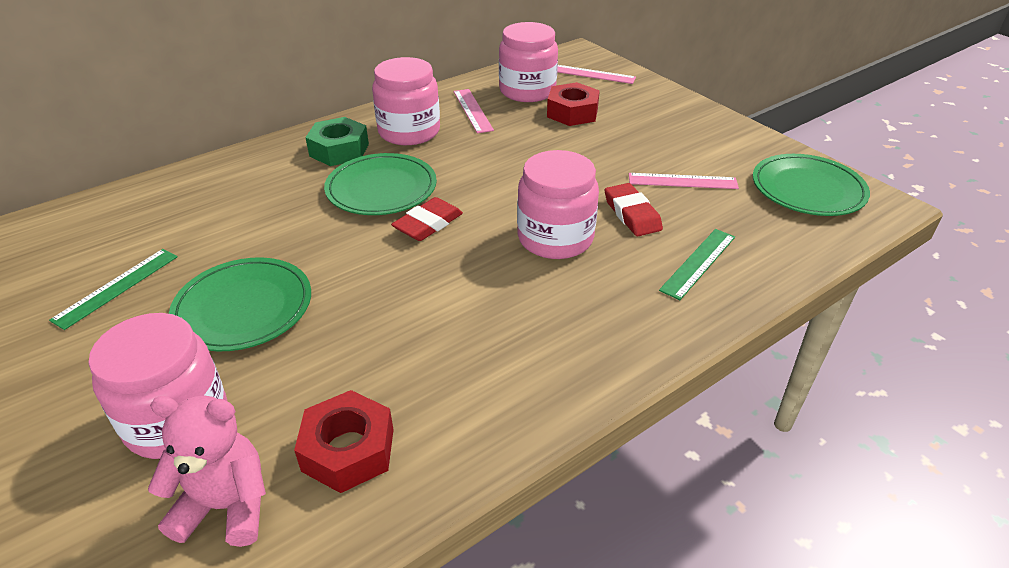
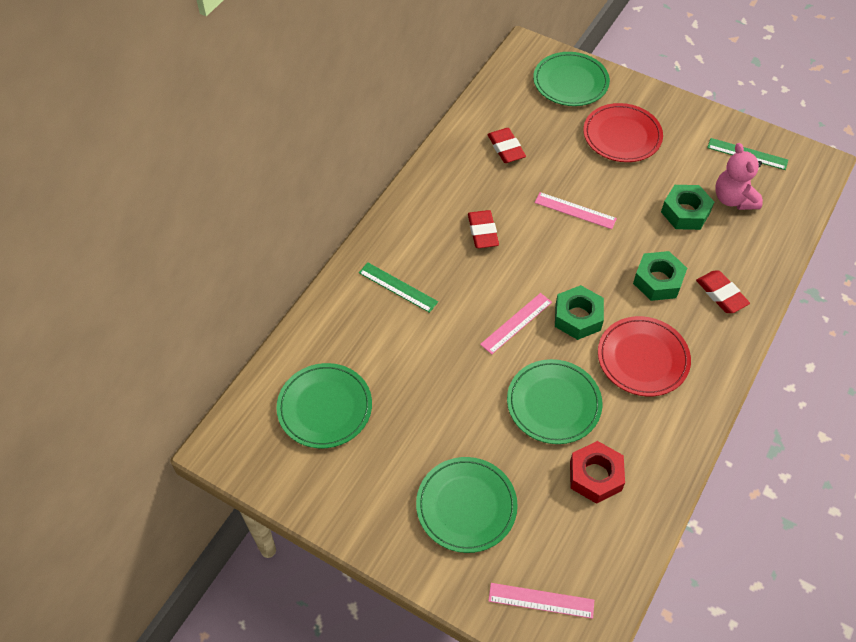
green nut: [305,117,369,166] = 1 -> [555,285,604,340] [633,251,687,301] [661,185,714,230] = 3
green plate: [169,257,311,351] [324,153,437,215] [753,154,870,216] = 3 -> [276,363,372,448] [416,457,518,553] [507,359,602,444] [533,52,610,106] = 4
pink jar: [88,313,227,459] [372,57,440,145] [499,22,558,102] [517,150,599,259] = 4 -> none = 0
red eraser: [391,197,463,241] [605,183,663,236] = 2 -> [468,210,499,248] [487,128,526,163] [696,271,750,313] = 3
red nut: [294,390,393,493] [547,82,600,126] = 2 -> [570,441,625,504] = 1
red plate: none = 0 -> [583,103,663,162] [598,316,691,396] = 2

